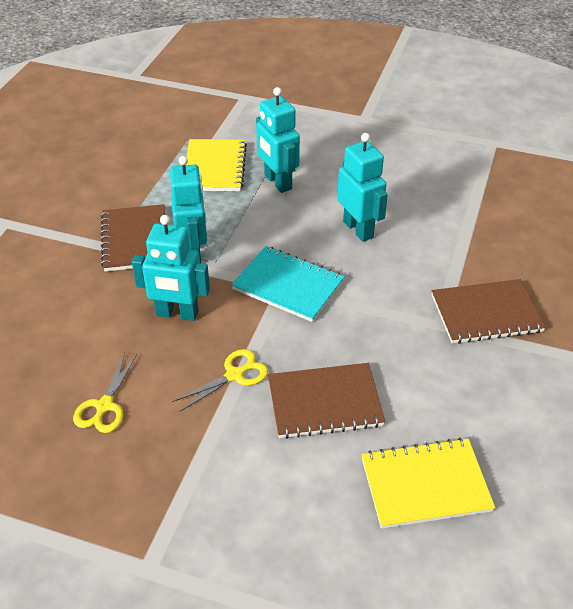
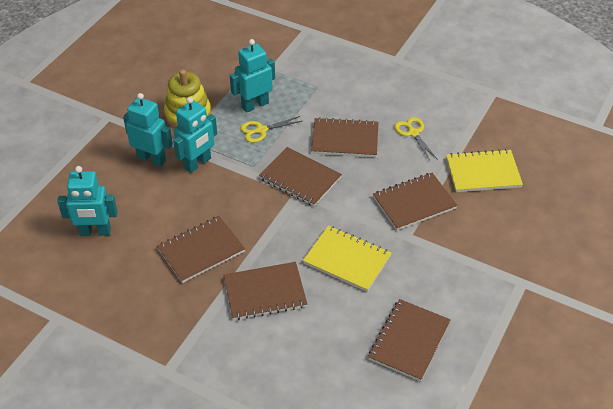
brown notebook: [101,204,165,272] [268,363,385,439] [432,279,546,344] = 3 -> [157,216,245,283] [224,262,307,320] [259,147,342,206] [311,117,379,157] [368,299,451,381] [373,173,458,230] = 6
turquoise notebook: [231,246,345,322] = 1 -> none = 0
yellow stacking toy: none = 0 -> [164,70,211,128] = 1

